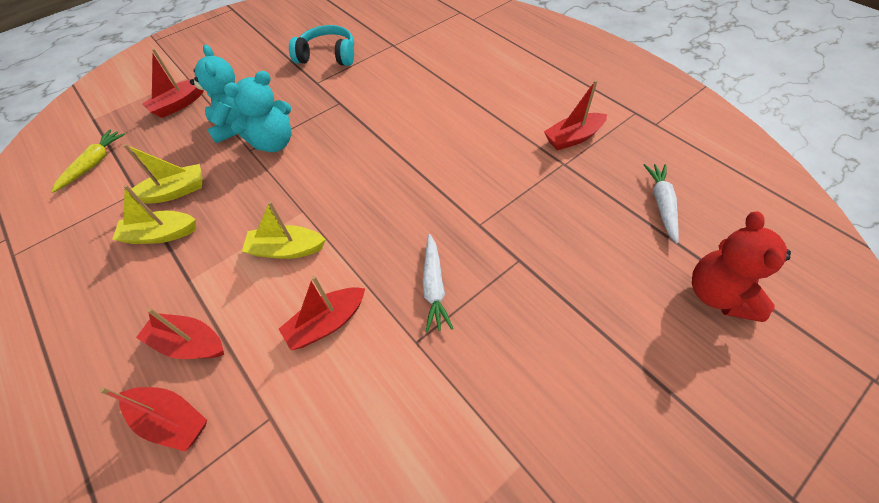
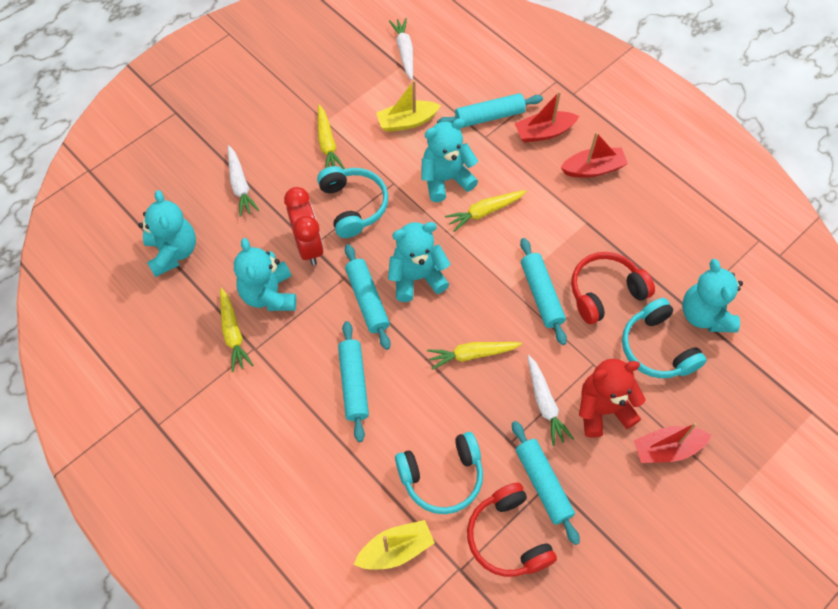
red boat: [99,387,207,452] [136,308,224,359] [142,49,203,118] [279,275,365,350] [544,80,607,150] = 5 -> [515,91,579,143] [560,132,628,178] [634,423,712,463] = 3
red clock: none = 0 -> [284,187,324,265] = 1
red headphones: none = 0 -> [467,483,557,577] [571,252,655,324] = 2
turquoise headphones: [289,25,354,66] = 1 -> [317,166,388,238] [395,432,483,514] [622,298,707,378] = 3
turquoise rolling pin: none = 0 -> [338,321,369,442] [345,244,391,350] [437,93,543,128] [512,421,580,545] [520,238,567,345] = 5
turquoise teddy bear: [190,45,247,143] [224,71,292,152] = 2 -> [138,190,196,277] [234,238,296,311] [388,222,450,302] [422,118,478,202] [682,259,743,333] = 5
white carrot: [423,234,453,332] [644,164,679,244] = 2 -> [228,145,259,217] [389,18,413,80] [527,355,574,446] = 3
yellow boat: [112,185,196,244] [123,144,202,204] [242,201,326,259] = 3 -> [354,520,435,569] [376,80,441,132] = 2
yellow carrot: [51,130,125,193] = 1 -> [220,288,253,372] [318,104,345,169] [427,342,522,370] [445,190,527,232] = 4

